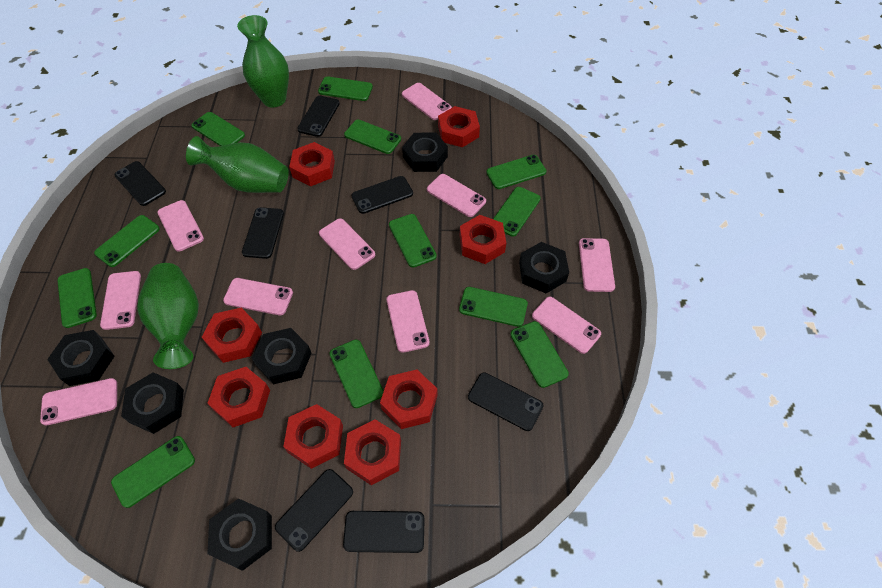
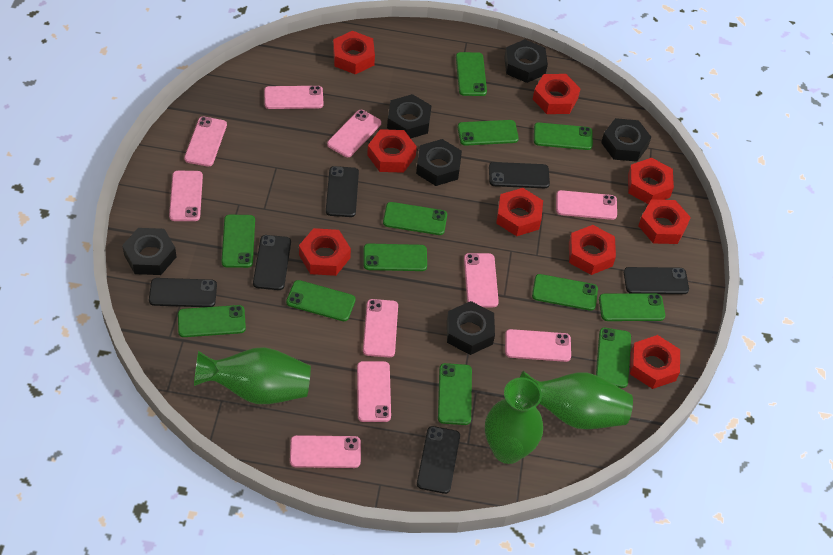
black phone: [114,161,166,206] [242,207,284,259] [275,469,353,552] [297,96,340,137] [343,511,425,553] [351,176,413,214] [468,372,544,431] = 7 -> [149,278,217,307] [253,235,291,290] [326,166,359,217] [417,426,460,494] [489,162,550,188] [624,267,689,294] = 6
red nut: [202,308,262,363] [207,367,270,427] [283,404,343,469] [289,142,335,186] [344,420,401,485] [380,370,437,429] [438,106,480,147] [460,215,506,264] = 8 -> [299,228,351,276] [333,31,375,74] [367,129,417,173] [496,188,543,236] [533,74,581,114] [569,225,616,275] [628,158,674,204] [630,335,680,389] [638,200,691,244] = 9

